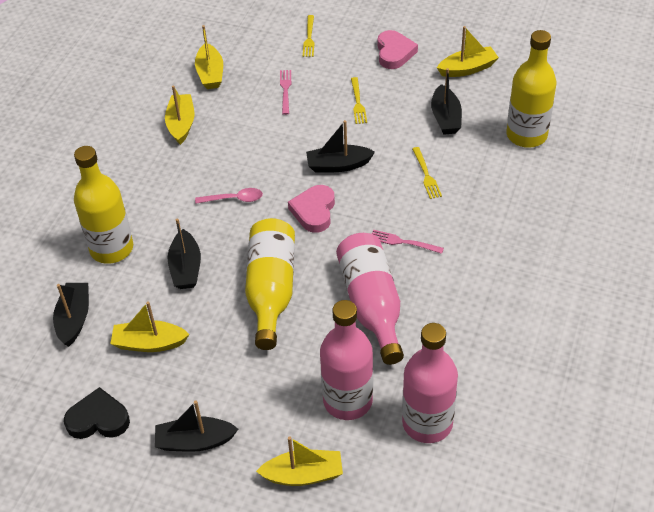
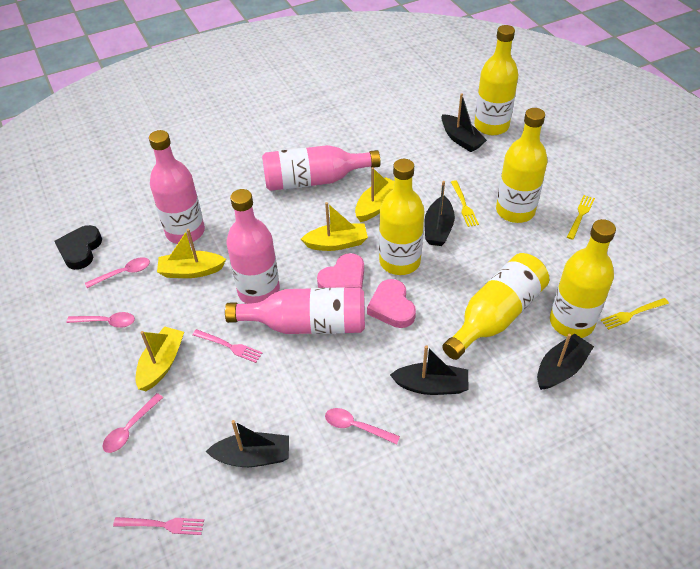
pink bottle: [320,300,373,420] [336,233,404,365] [402,323,458,443] = 3 -> [149,130,205,244] [225,287,365,334] [226,189,280,304] [262,145,381,191] = 4
pink spoon: [195,188,263,204] = 1 -> [67,312,135,328] [85,257,150,288] [103,393,163,453] [325,408,400,444] = 4
yellow boat: [110,301,189,352] [165,85,194,145] [195,25,223,89] [256,437,343,486] [437,26,499,77] = 5 -> [135,326,184,391] [157,229,226,278] [301,202,368,251] [355,167,394,222] = 4
yellow bottle: [74,146,133,264] [245,218,295,350] [507,30,556,148] = 3 -> [379,159,424,275] [442,253,549,360] [474,25,518,135] [496,108,547,223] [550,219,616,338] = 5

